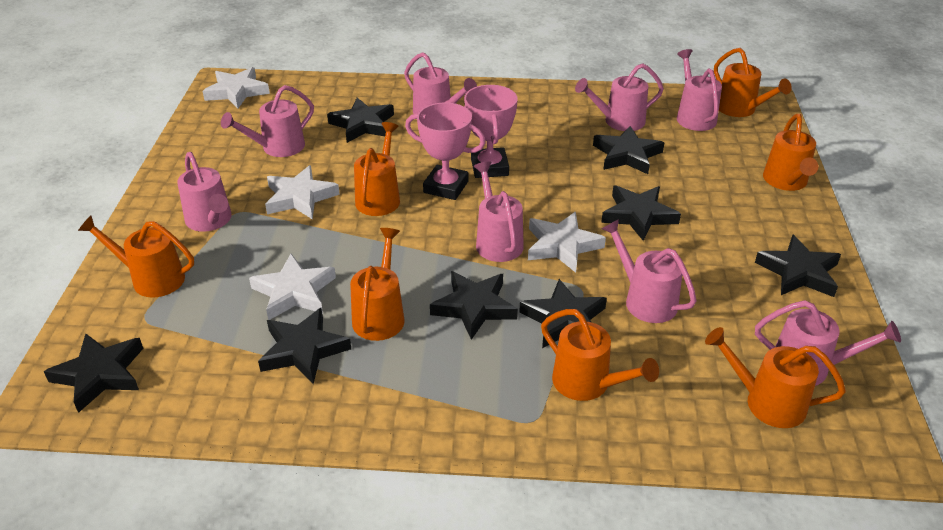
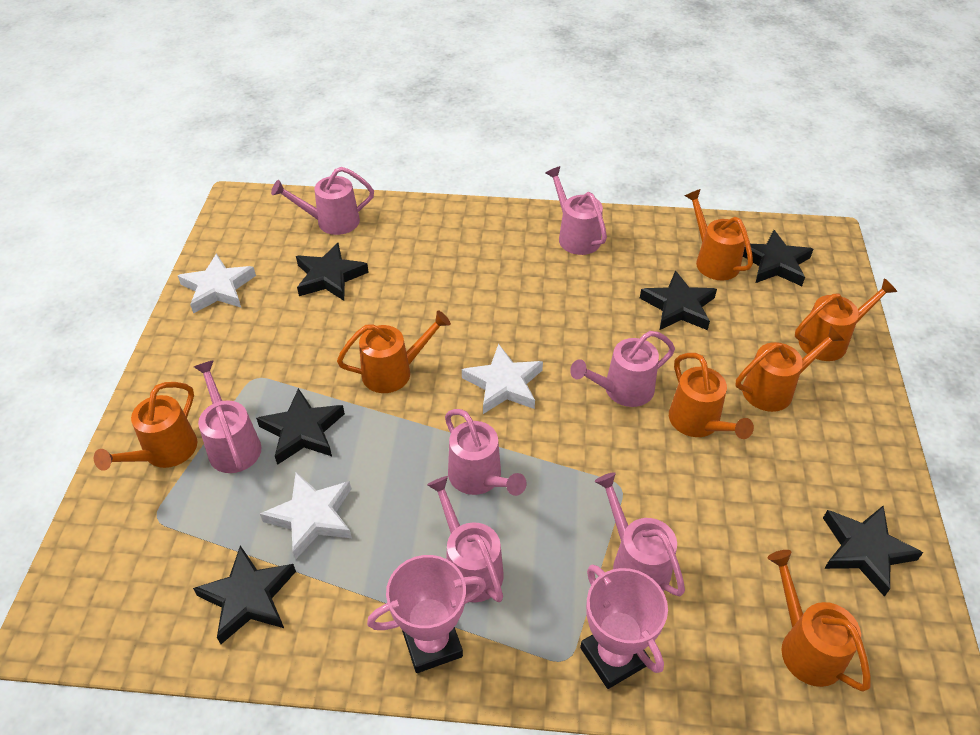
black star: [44,333,143,413] [258,308,351,384] [327,98,394,143] [430,271,518,340] [519,279,607,348] [593,126,665,174] [601,185,681,241] [755,234,841,297] = 8 -> [193,545,296,644] [256,388,345,465] [296,243,369,301] [640,270,717,330] [743,230,813,286] [823,505,923,597] = 6
pink watering can: [177,152,232,232] [221,85,314,157] [404,52,477,114] [474,161,524,262] [575,63,664,131] [602,219,696,323] [677,49,722,131] [755,300,901,386] = 8 -> [194,360,261,473] [271,167,374,235] [427,476,504,602] [445,409,527,496] [546,166,607,255] [570,331,675,407] [595,472,685,596] = 7
white star: [202,67,270,109] [249,254,336,320] [265,165,340,219] [528,212,606,273] = 4 -> [178,253,256,314] [260,472,352,560] [462,344,543,414] = 3

